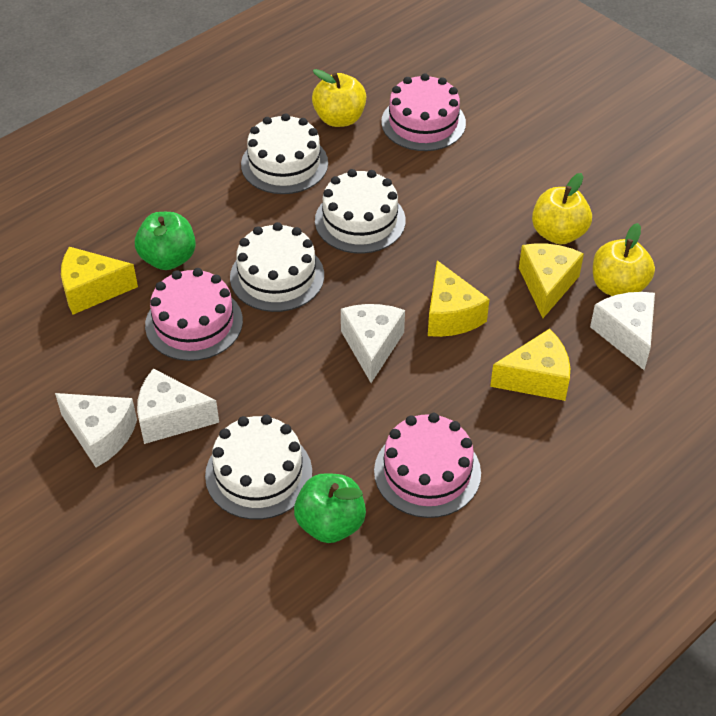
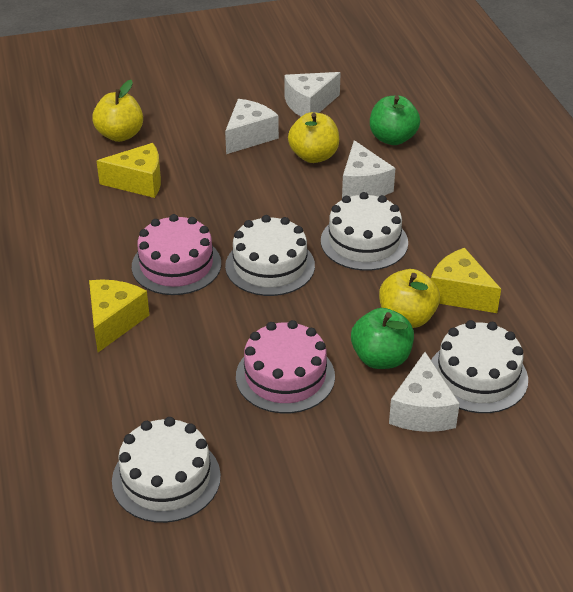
pink cake: [145,268,243,361] [374,413,481,518] [381,73,466,151] = 3 -> [132,214,221,295] [236,320,335,413] = 2
yellow cheese: [61,247,138,315] [428,260,490,337] [490,329,570,401] [519,244,584,318] = 4 -> [89,279,149,352] [97,143,161,198] [431,248,501,313] = 3

